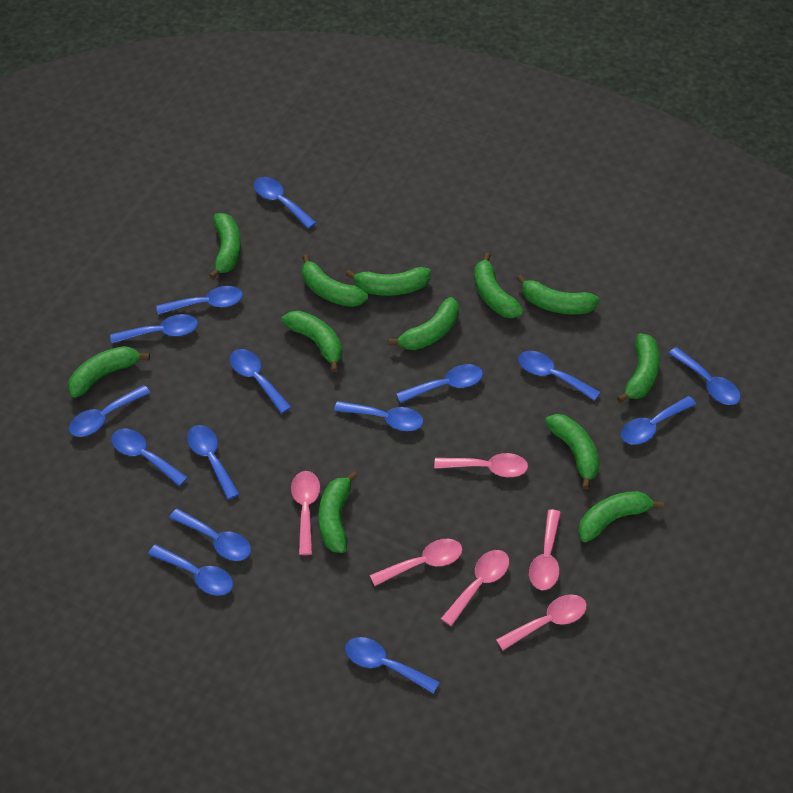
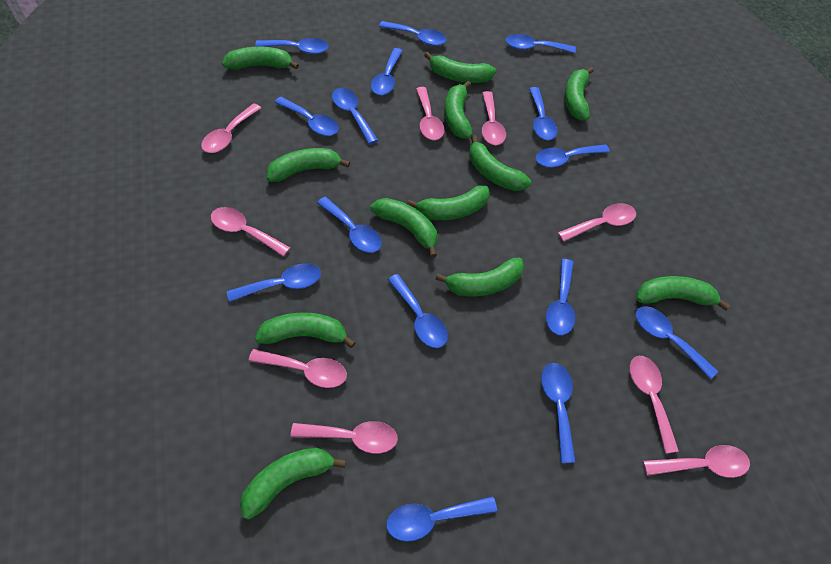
pink spoon: [291,471,320,555] [370,539,463,586] [434,453,528,477] [441,550,509,626] [496,594,587,650] [529,509,561,590] = 6 -> [201,103,261,153] [211,207,290,257] [248,349,347,388] [290,421,398,454] [416,87,445,140] [482,91,506,145] [558,203,636,242] [630,356,679,454] [643,445,750,478] = 9

